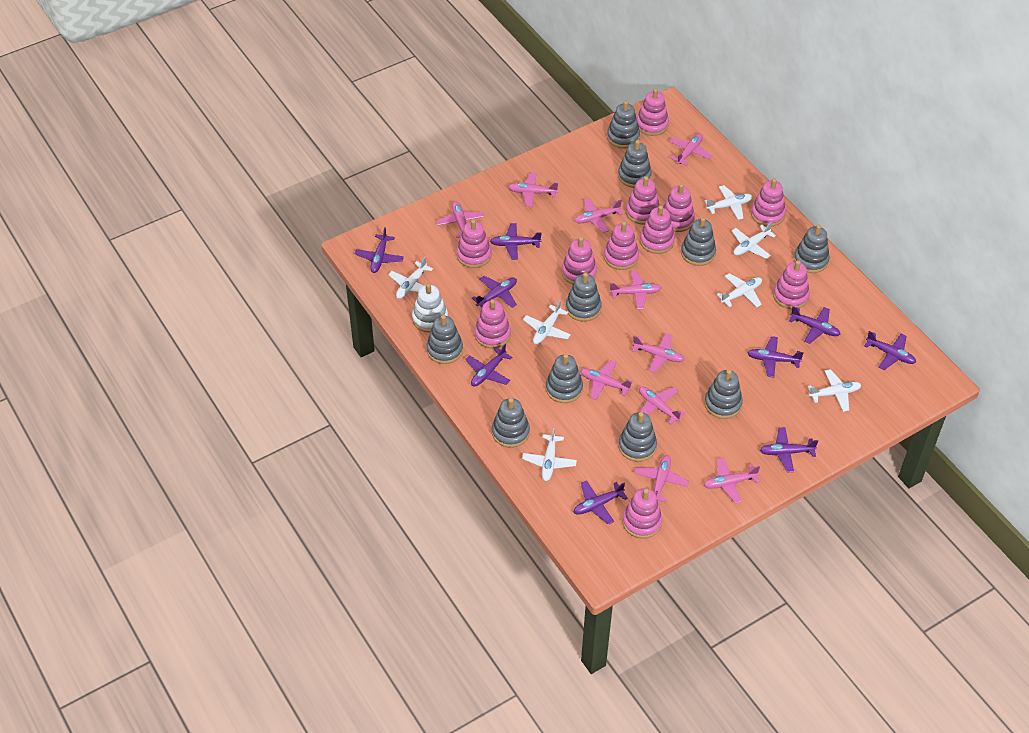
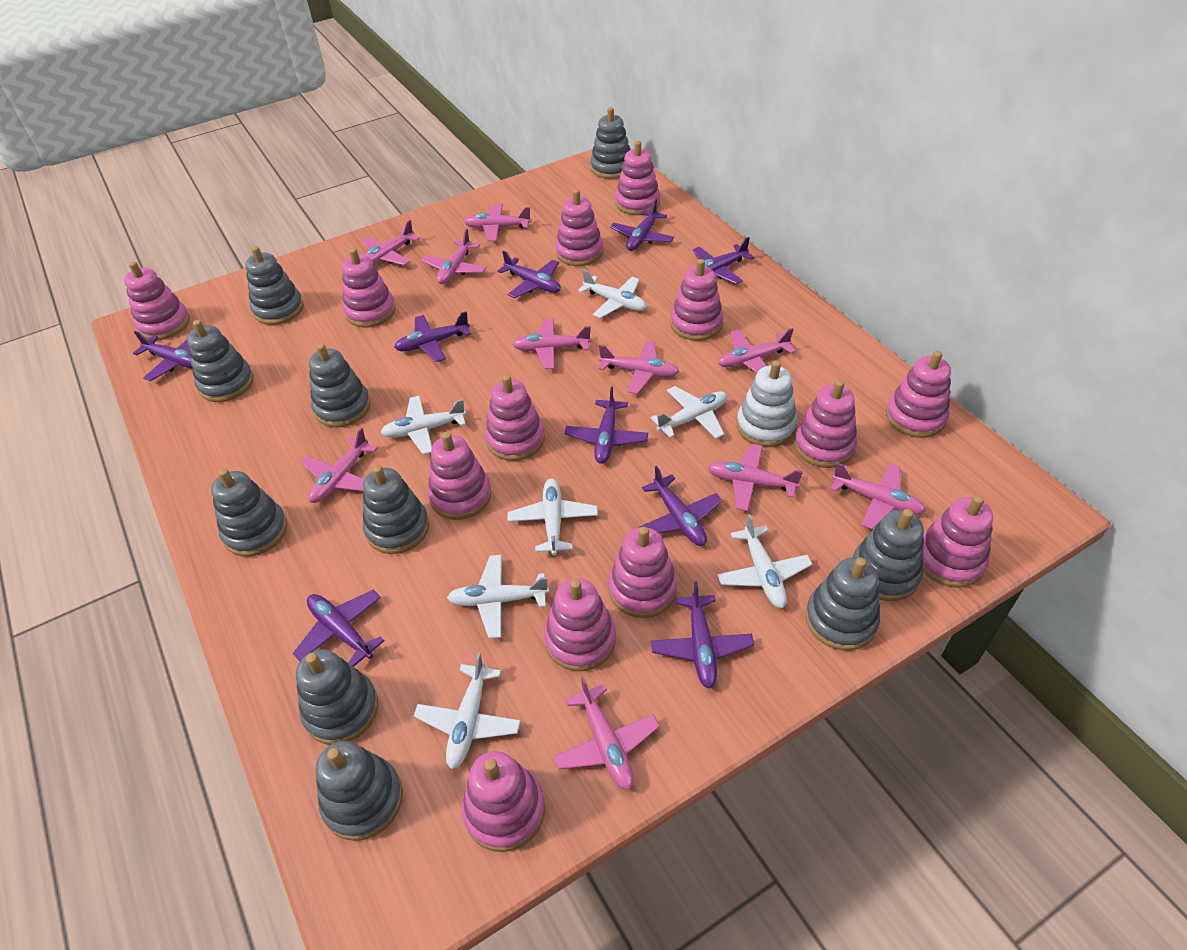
pink stacking toy: [457,219,491,268] [475,299,511,348] [561,237,597,284] [604,221,639,270] [622,488,662,539] [626,176,660,225] [637,88,669,136] [640,205,675,254] [663,184,695,232] [751,178,786,227] [773,260,810,309] = 11 -> [124,261,190,340] [342,248,396,327] [428,432,491,520] [462,751,545,852] [485,375,545,461] [544,578,616,671] [555,189,603,266] [608,527,678,618] [615,141,660,215] [670,259,724,341] [794,380,857,468] [886,351,951,438] [923,495,993,588] = 13

